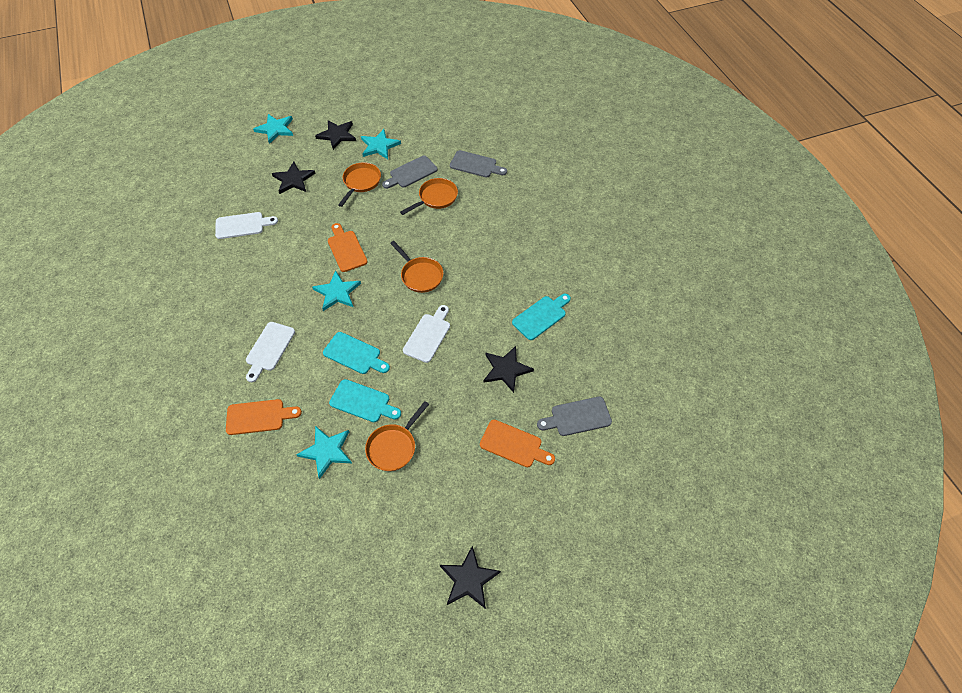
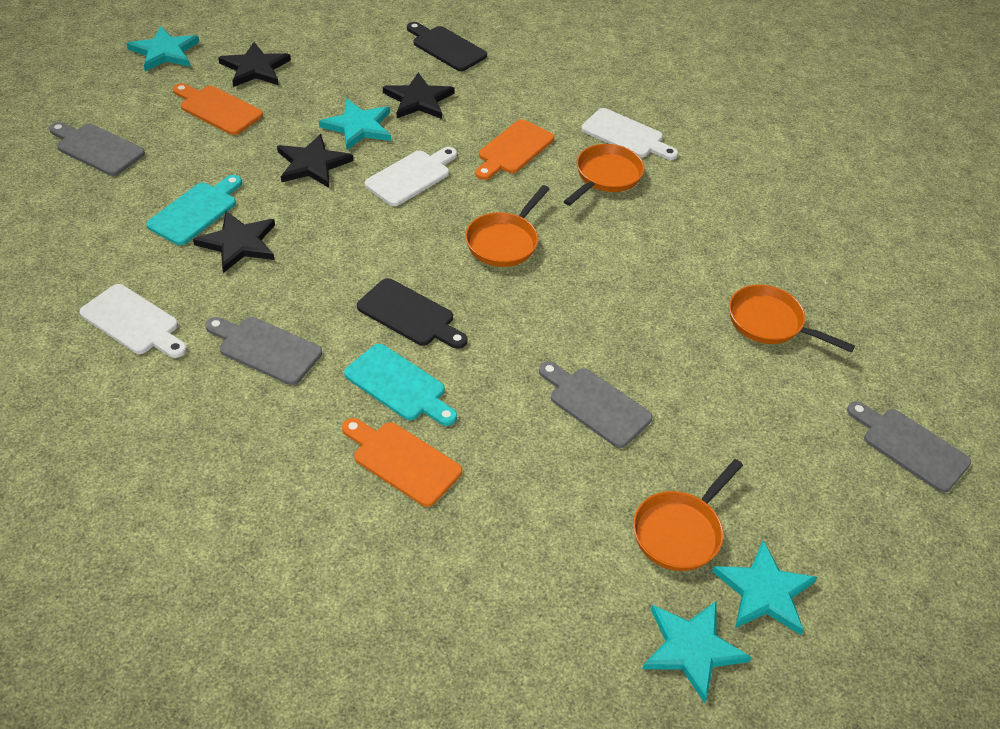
black cutting board: none = 0 -> [357,278,467,349] [407,22,487,71] = 2
grey cutting board: [382,156,438,189] [450,150,507,178] [537,397,612,436] = 3 -> [49,122,145,176] [205,317,322,385] [539,361,653,448] [847,401,971,493] = 4
turquoise cutting board: [323,332,390,374] [329,379,401,422] [512,294,571,340] = 3 -> [146,175,242,245] [344,344,457,426] = 2

